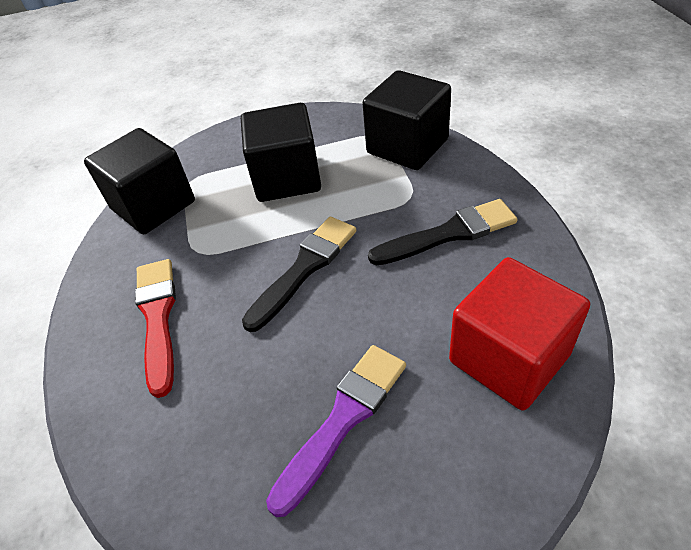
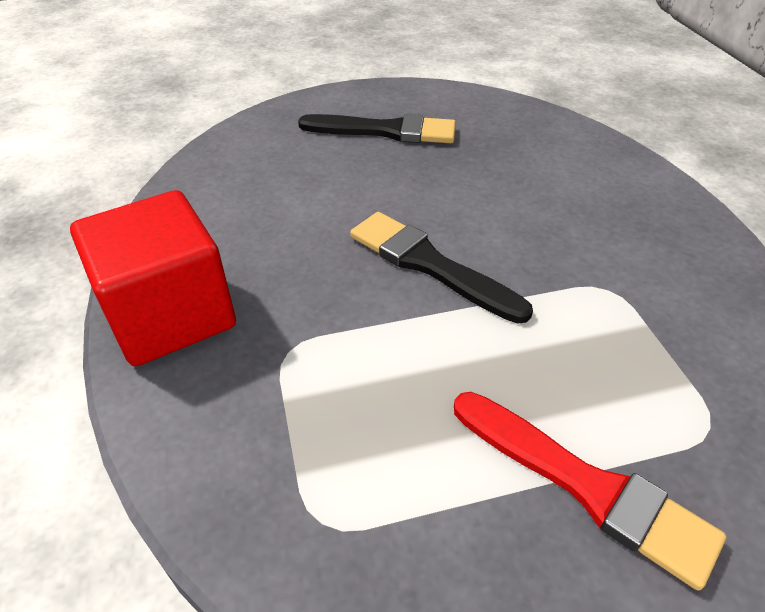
black cube: [84,128,195,234] [241,103,321,202] [362,70,451,170] = 3 -> none = 0
purple brush: [266,345,406,517] = 1 -> none = 0

